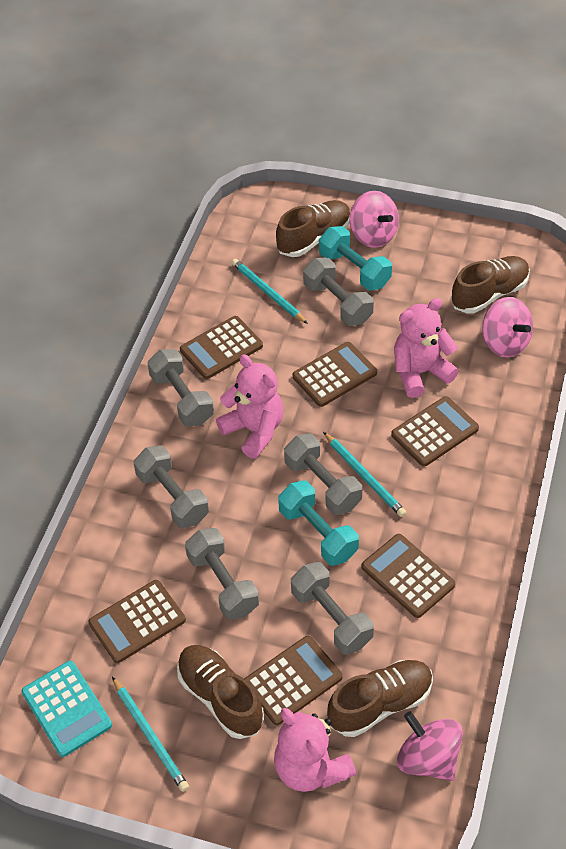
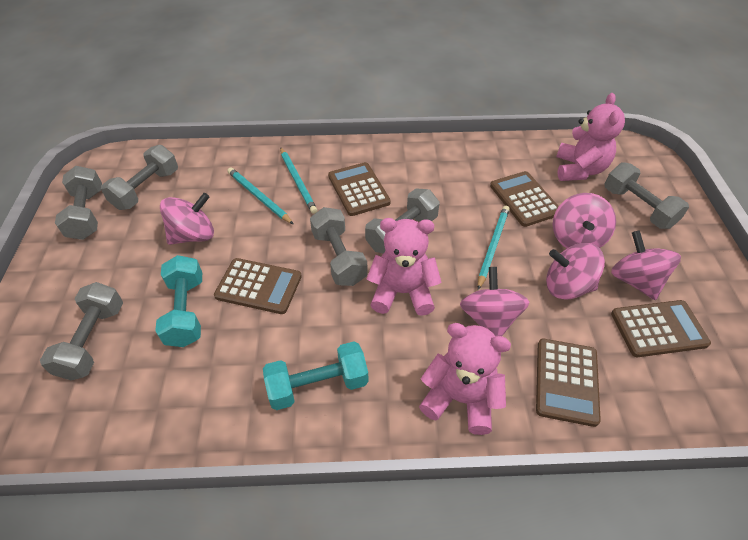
brown calculator: [89,580,186,663] [180,316,263,379] [244,636,343,725] [293,342,377,407] [361,534,455,618] [391,396,479,467] = 6 -> [214,258,302,314] [328,162,391,216] [490,171,559,227] [536,339,601,427] [611,300,711,357] = 5
brown shoe: [177,645,264,739] [276,200,350,257] [327,660,433,737] [451,256,530,314] = 4 -> none = 0
pink spinning top: [349,191,399,248] [397,711,463,781] [482,297,533,358] = 3 -> [160,193,214,245] [460,267,529,336] [546,243,605,300] [553,193,616,248] [611,230,681,300] = 5
turquoise calculator: [21,661,112,757] = 1 -> none = 0

